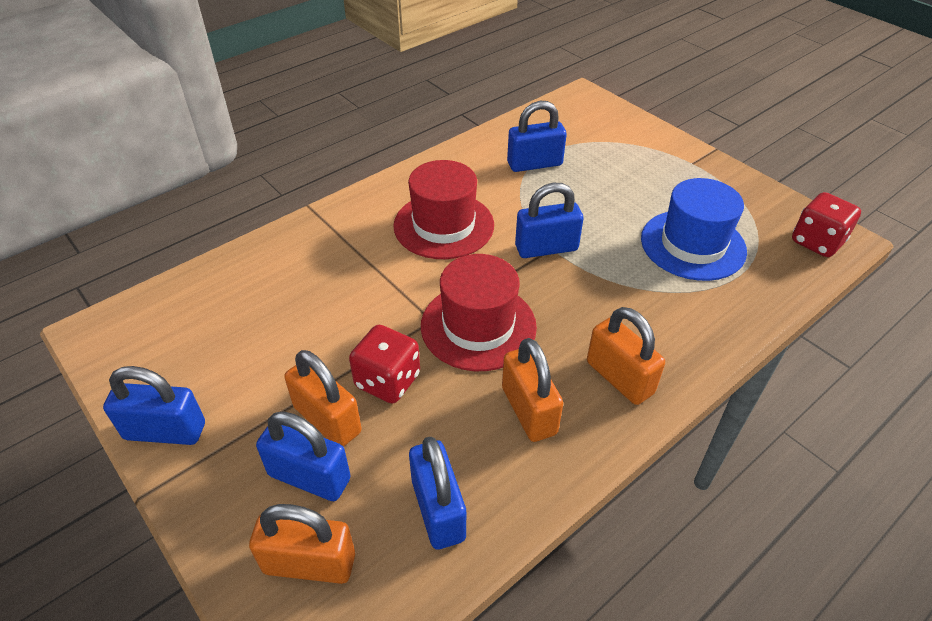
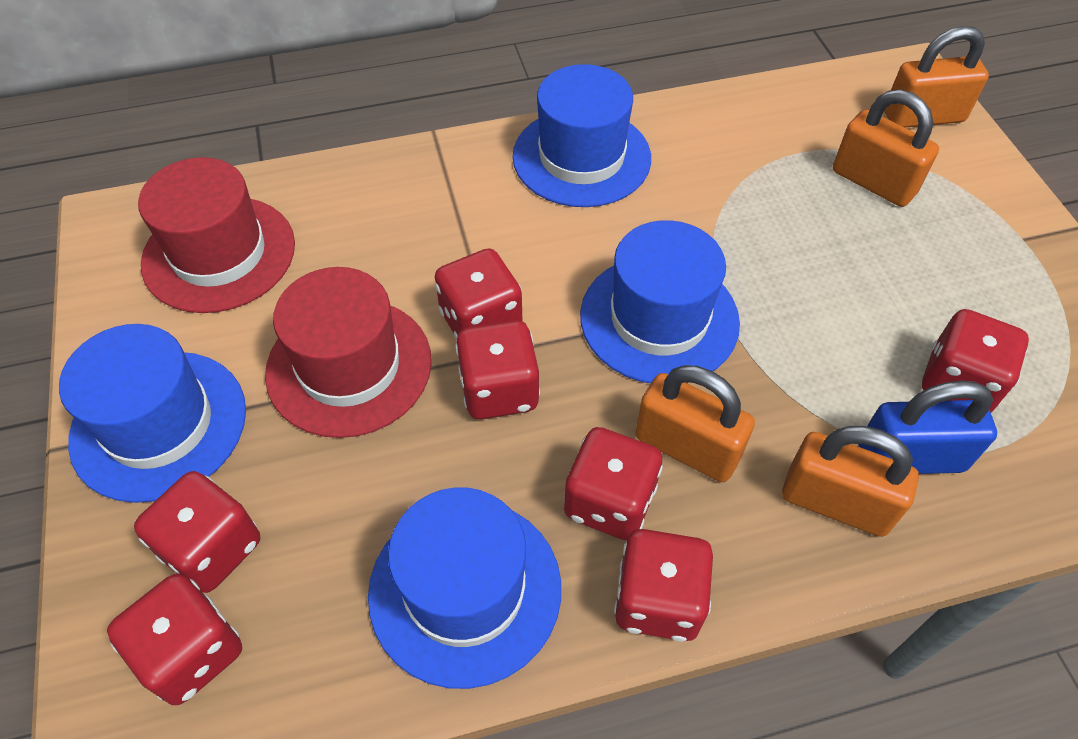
blue hat: [641,178,747,281] = 1 -> [59,324,246,503] [368,487,561,689] [513,64,651,207] [580,220,740,383] = 4
blue padlock: [103,366,205,445] [256,412,351,501] [409,437,466,550] [507,101,567,172] [515,183,584,258] = 5 -> [859,380,997,474] = 1
red dice: [349,325,420,403] [792,192,861,257] = 2 -> [107,574,242,705] [134,471,260,593] [435,249,522,340] [455,320,540,419] [564,427,663,540] [614,529,713,642] [922,309,1029,412] = 7

